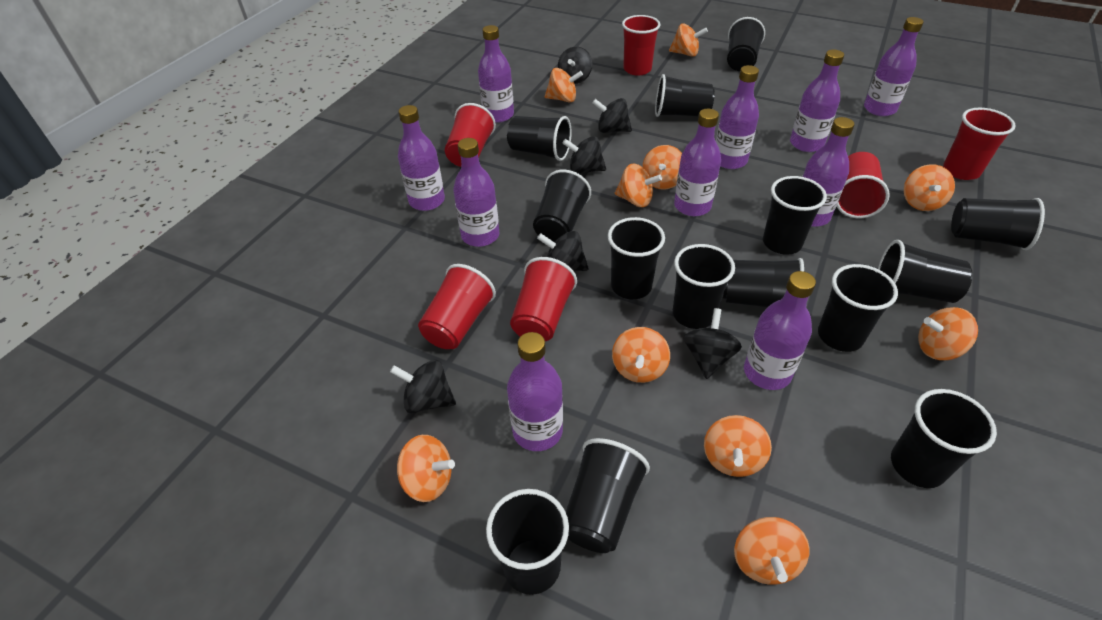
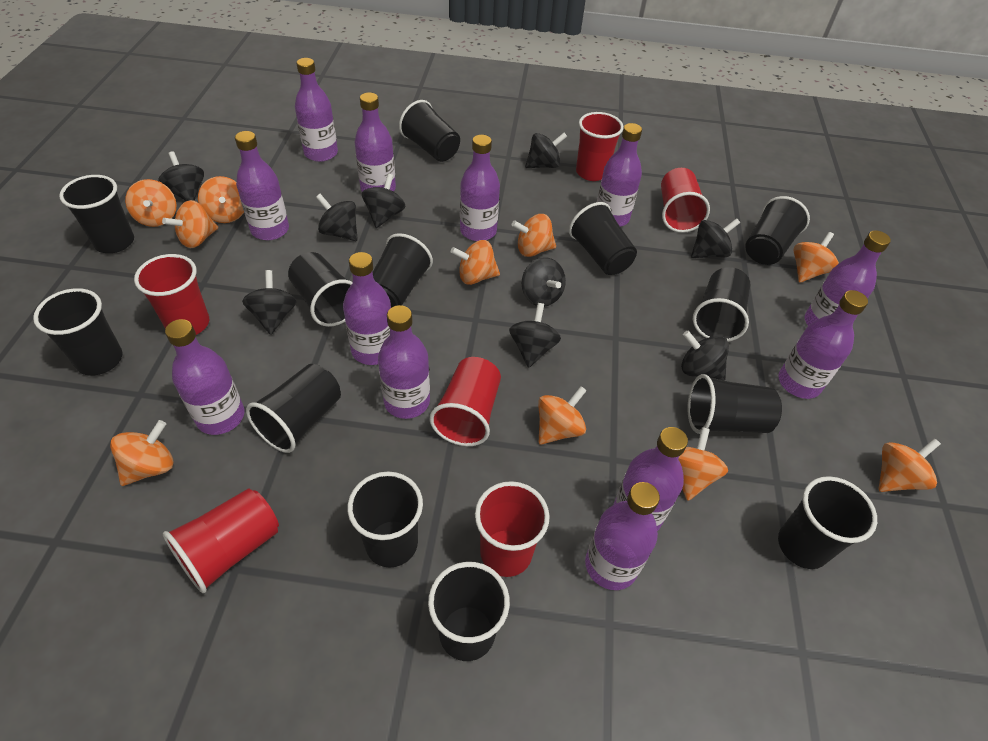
black cup: [486,489,569,595] [507,116,572,161] [533,170,591,242] [566,438,650,553] [608,217,665,299] [655,74,715,117] [673,244,735,329] [723,258,804,307] [727,17,765,71] [763,176,827,255] [818,264,898,352] [878,240,973,303] [891,389,997,488] [951,198,1045,250] = 14 -> [33,288,123,376] [59,175,134,253] [246,364,341,453] [288,252,353,327] [348,472,423,568] [372,233,433,308] [399,100,460,162] [428,562,510,661] [569,202,637,275] [688,374,782,434] [693,267,750,342] [745,196,810,265] [778,476,877,569] = 13
black spinning top: [390,360,456,413] [537,231,589,271] [558,47,592,84] [562,136,606,174] [592,98,632,133] [684,308,742,379] = 6 -> [158,151,204,201] [242,270,297,335] [316,194,358,241] [362,174,405,228] [509,303,561,368] [522,257,566,307] [525,133,567,168] [681,331,729,380] [691,218,740,258] = 9
purple bottle: [398,105,445,211] [453,138,500,247] [478,25,514,123] [507,332,563,451] [674,109,721,216] [716,65,759,169] [744,271,816,390] [790,49,844,152] [802,117,855,227] [864,17,924,116] = 10 -> [165,319,244,435] [235,131,289,240] [295,58,338,162] [343,252,391,365] [354,92,396,192] [378,305,430,419] [460,135,500,241] [585,482,660,590] [597,123,642,226] [613,427,688,531] [778,290,868,399] [805,231,891,326] = 12

